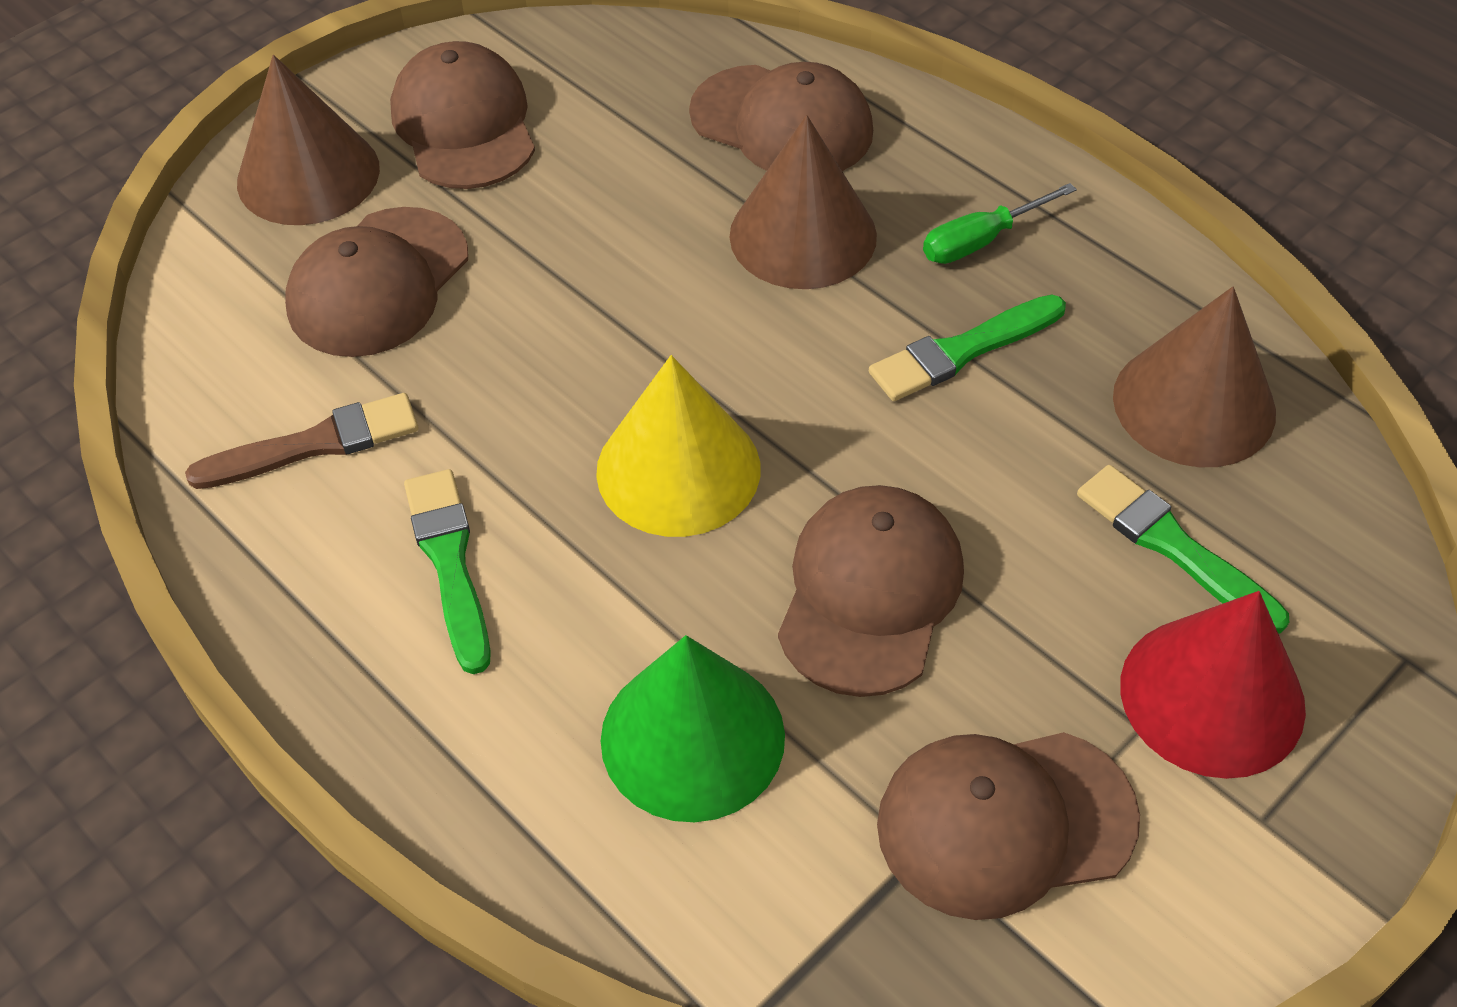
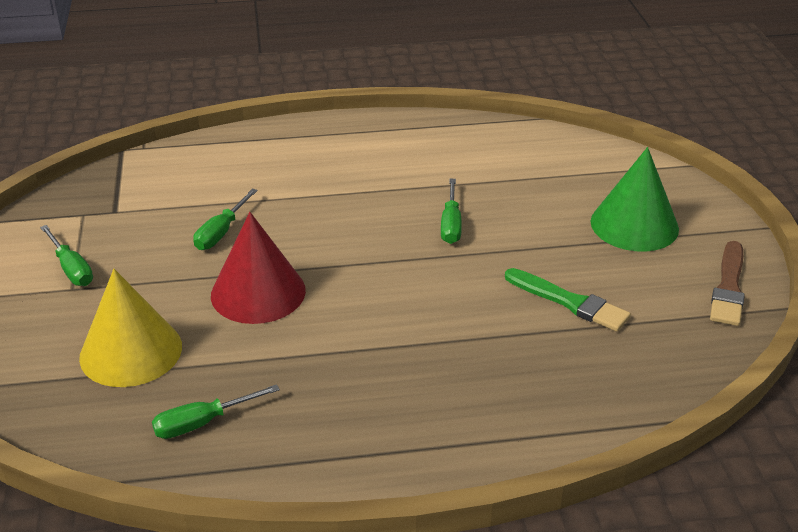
brown cap: [285,207,468,357] [390,41,535,189] [689,62,873,171] [778,485,964,697] [877,732,1140,920] = 5 -> none = 0
brown cone: [237,55,380,225] [729,115,877,289] [1113,287,1276,467] = 3 -> none = 0
green brush: [404,469,491,674] [869,294,1066,401] [1077,465,1289,634] = 3 -> [505,268,631,332] = 1
green screwdriver: [923,183,1077,264] = 1 -> [40,225,93,286] [152,384,280,439] [193,188,258,250] [441,179,462,244] = 4

